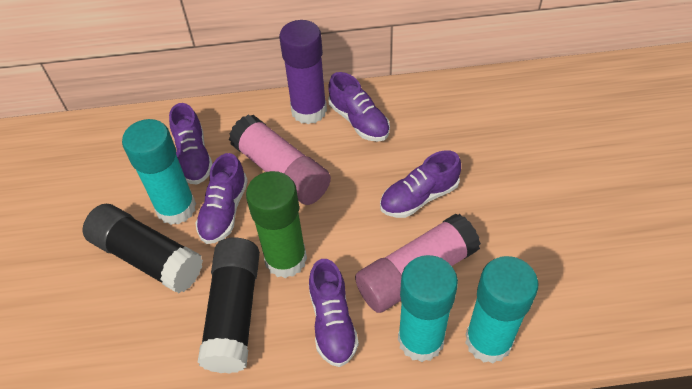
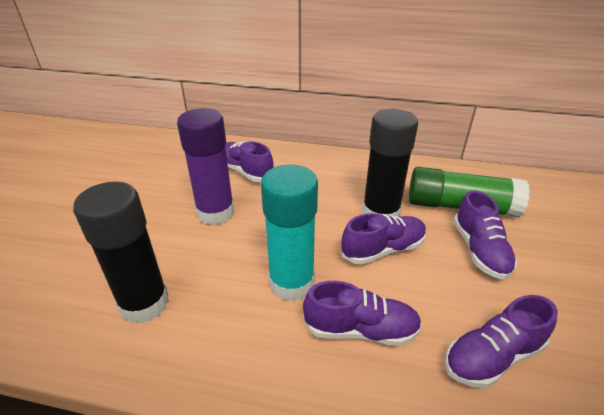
pink glue stick: [229,114,331,205] [355,214,481,313] = 2 -> none = 0
turquoise glue stick: [122,119,196,225] [398,255,458,362] [465,256,538,363] = 3 -> [261,165,318,301] = 1

